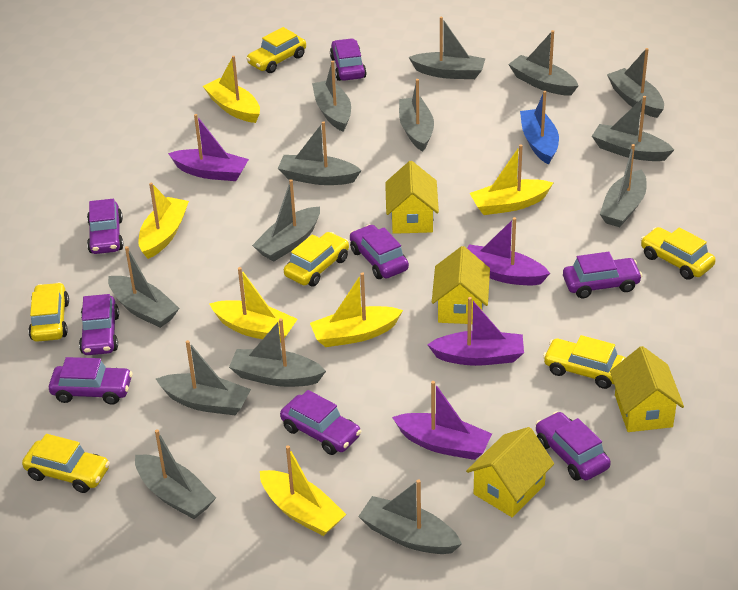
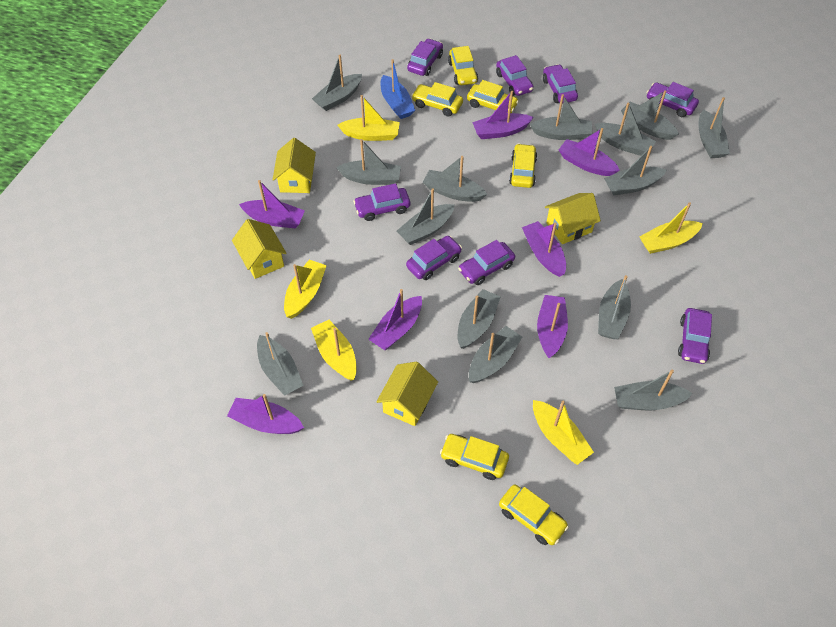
purple boat: [168,114,249,181] [392,381,492,460] [427,297,524,366] [467,217,550,285] = 4 -> [227,394,304,434] [239,180,305,228] [368,289,422,350] [472,91,534,139] [522,221,566,277] [537,295,568,358] [559,128,620,176] = 7
yellow boat: [138,182,189,259] [203,56,260,123] [209,267,298,343] [260,445,346,536] [310,272,403,347] [470,144,553,215] = 6 -> [284,260,327,319] [311,320,357,381] [338,95,400,141] [533,400,594,465] [640,202,703,254] = 5

